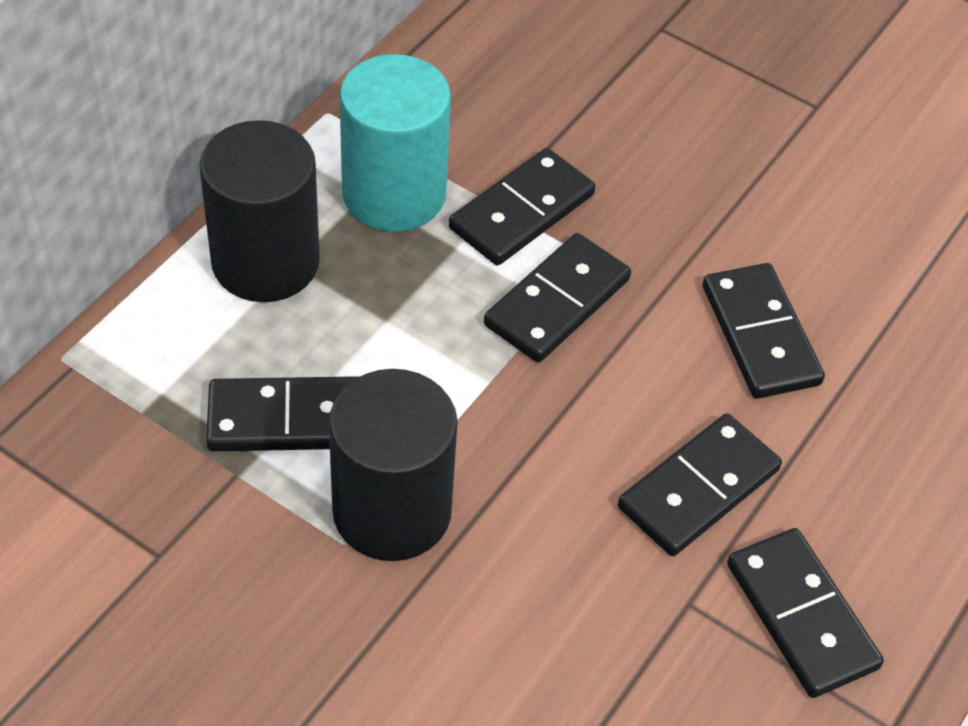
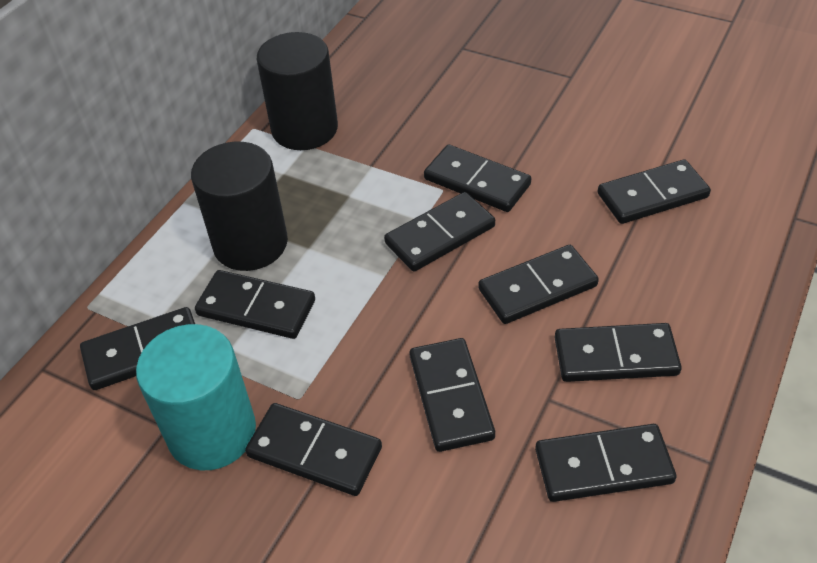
black domino: [206,376,361,451] [449,148,595,265] [484,233,631,363] [618,413,782,556] [703,263,825,399] [727,528,884,698] = 6 -> [80,307,195,390] [195,270,315,339] [245,403,382,496] [384,192,495,271] [410,338,495,452] [424,145,531,212] [478,245,599,324] [535,424,676,502] [555,323,682,382] [598,159,711,224] = 10

